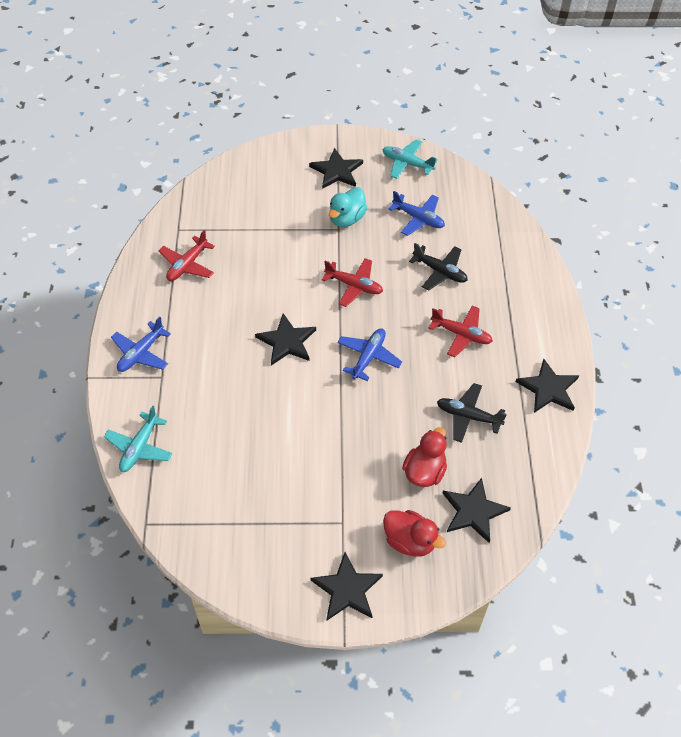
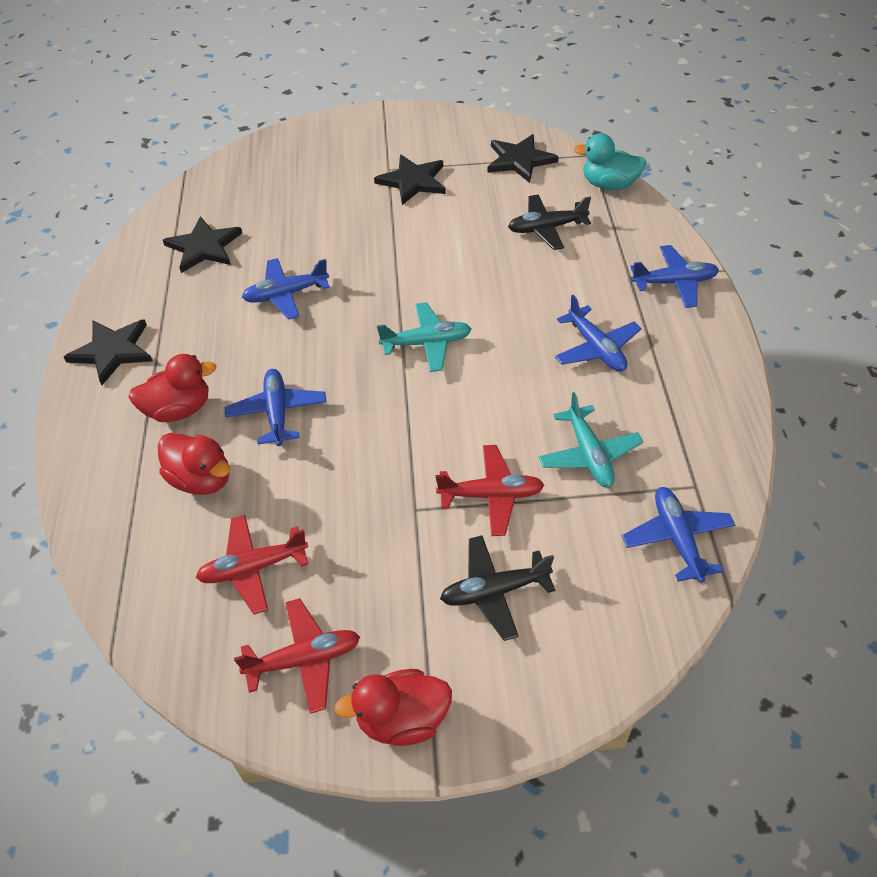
black star: [255,313,316,365] [309,148,363,189] [310,552,383,620] [443,478,511,543] [516,359,579,413] = 5 -> [64,319,153,385] [163,216,242,273] [374,155,446,205] [487,134,559,183] = 4
blue plane: [111,317,171,372] [337,328,402,381] [389,191,445,236] = 3 -> [225,369,327,446] [242,258,330,320] [555,295,642,372] [622,487,735,583] [630,245,719,308] = 5
red duck: [383,510,446,557] [402,427,447,487] = 2 -> [128,354,216,422] [158,433,230,495] [334,669,452,746] = 3

